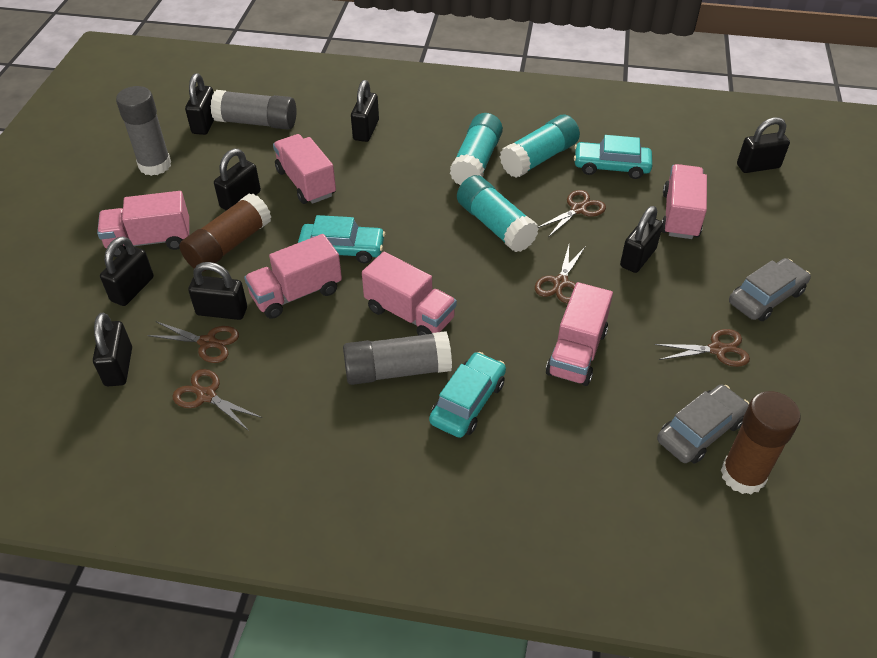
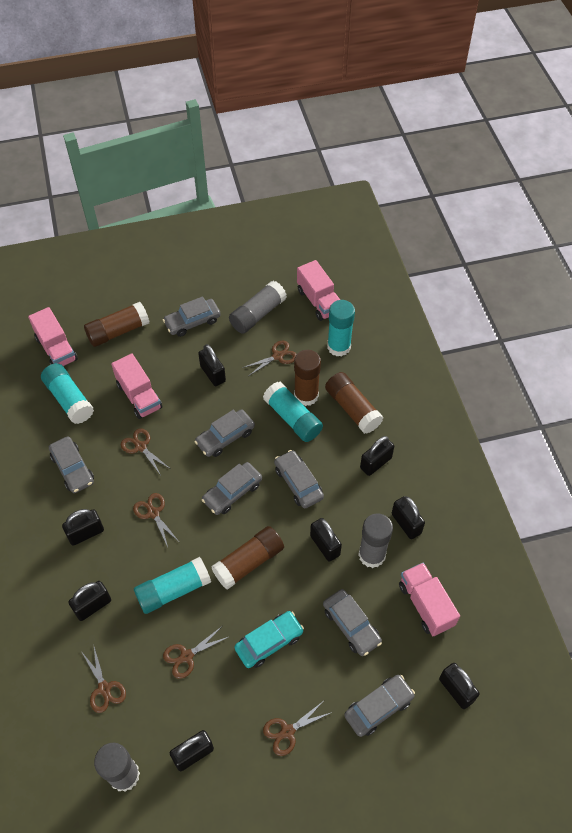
brown glue stick: [179,193,271,272] [721,391,800,494] = 2 -> [84,302,150,347] [211,526,284,590] [294,350,321,406] [325,372,383,434] = 4
brown scissors: [147,321,239,363] [173,369,262,431] [535,245,586,303] [538,190,606,237] [655,329,750,367] = 5 -> [81,647,126,713] [121,428,169,474] [133,493,179,547] [163,626,228,679] [242,340,297,376] [263,702,332,756] = 6
grey car: [657,384,749,464] [729,258,811,321] = 2 -> [49,436,94,493] [163,296,221,337] [195,409,255,457] [202,462,262,515] [274,450,324,508] [323,589,382,656] [344,675,415,737] = 7
pink truck: [97,191,190,257] [244,234,342,319] [273,134,336,204] [362,252,457,335] [546,282,613,386] [661,164,707,239] = 6 -> [28,307,78,366] [111,354,162,419] [297,260,340,321] [399,563,460,636] = 4
turquoise car: [298,215,385,263] [429,352,506,438] [574,135,652,179] = 3 -> [234,611,304,668] = 1
turquoise glue stick: [450,113,503,185] [457,175,539,252] [500,115,580,178] = 3 -> [41,363,94,424] [134,557,211,614] [263,382,323,442] [327,300,355,356] = 4

